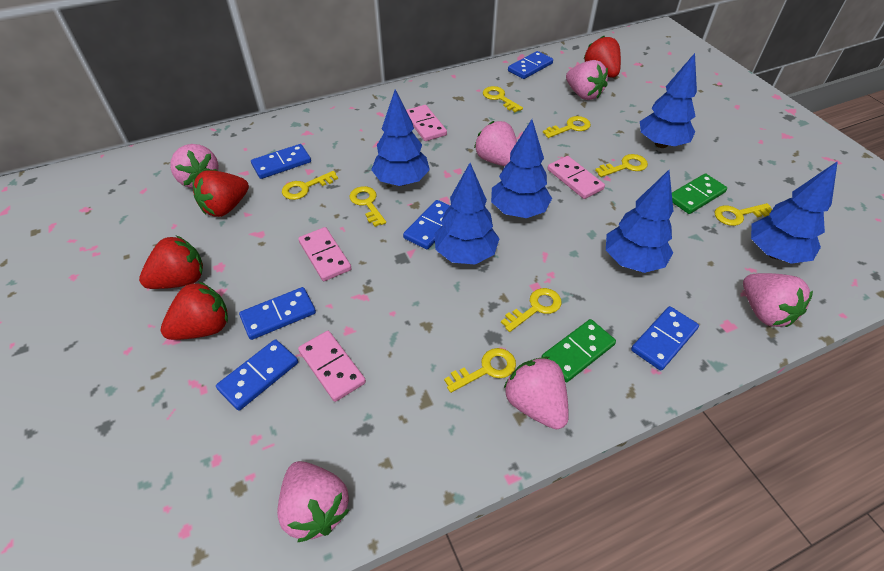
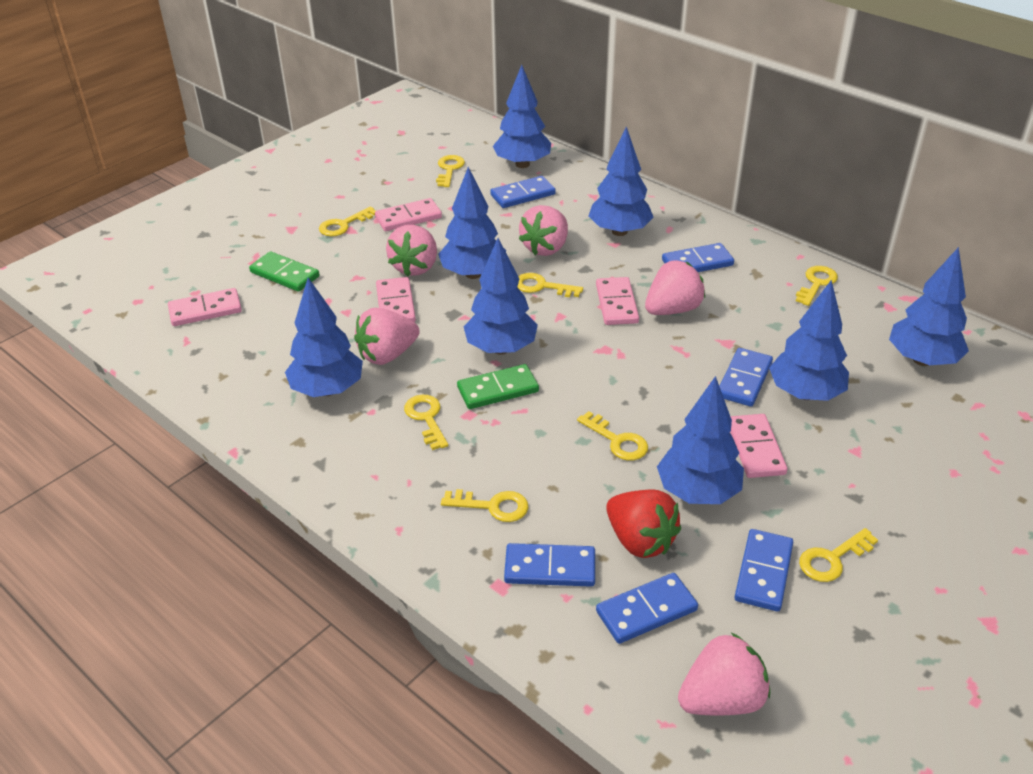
blue tree: [371,89,430,186] [434,163,499,265] [491,119,552,218] [606,170,673,273] [640,53,697,148] [751,161,838,264] = 6 -> [285,278,363,397] [438,167,506,279] [464,238,538,355] [493,65,551,168] [589,127,654,236] [657,376,744,504] [769,280,849,401] [889,247,969,366] = 8
pink domino: [298,227,352,281] [298,331,366,402] [406,105,447,141] [548,156,605,199] = 4 -> [168,288,242,326] [375,198,442,231] [376,277,416,322] [596,277,639,325] [730,414,787,478] = 5
pink strawberry: [170,144,219,188] [277,461,350,542] [474,121,517,166] [504,357,569,429] [566,60,608,100] [743,273,813,327] = 6 -> [354,308,420,365] [386,225,437,276] [519,205,568,256] [645,260,705,315] [678,632,770,715] = 5
red strawberry: [139,236,203,289] [161,281,228,340] [192,170,249,217] [583,36,621,78] = 4 -> [606,490,681,558] = 1

